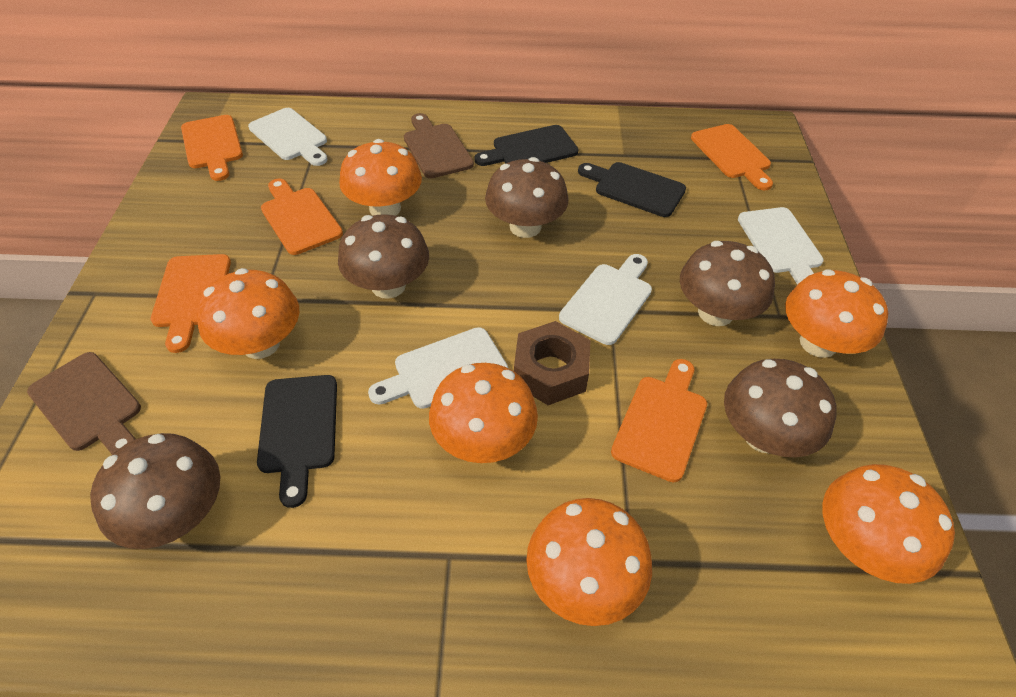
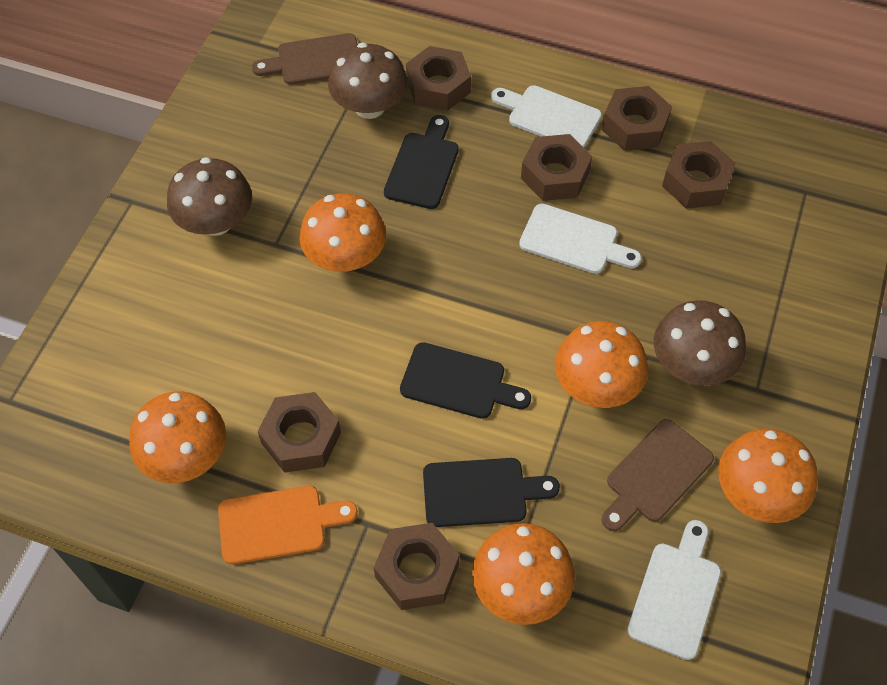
brown mushroom: [90,433,220,549] [338,214,429,299] [485,157,568,238] [680,241,775,326] [724,359,837,457] = 5 -> [167,157,252,236] [328,43,408,119] [654,300,746,386] = 3
brown nut: [514,321,591,405] = 1 -> [258,392,341,473] [374,523,459,610] [406,46,471,111] [521,134,592,201] [602,86,672,151] [662,141,736,209] = 6
orange cutting board: [151,254,231,353] [181,115,243,181] [261,178,343,255] [611,359,707,482] [691,124,773,191] = 5 -> [218,486,358,564] = 1
orange mushroom: [197,268,299,359] [339,139,422,216] [429,363,538,463] [526,498,652,626] [785,270,888,358] [822,464,955,584] = 6 -> [129,392,226,483] [299,194,386,272] [472,523,575,625] [555,321,648,408] [718,429,818,523] = 5
white cutting board: [248,108,327,166] [368,327,508,409] [559,254,652,345] [738,207,824,285] = 4 -> [491,85,602,148] [519,204,642,274] [627,520,721,660] = 3

